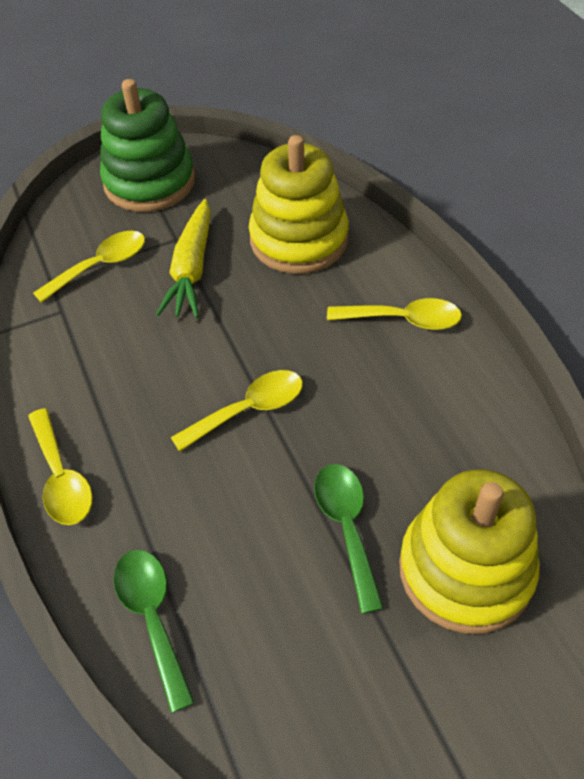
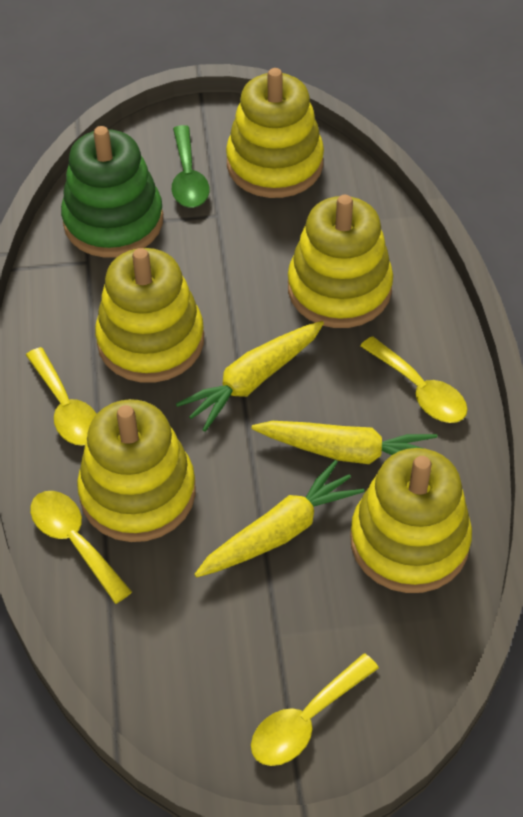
green spoon: [113,550,195,713] [314,464,384,614] = 2 -> [172,125,209,208] = 1
yellow carrot: [156,199,211,318] = 1 -> [176,321,324,432] [194,460,365,577] [252,421,438,464] = 3
yellow stacking toy: [249,135,349,274] [399,469,540,634] = 2 -> [77,399,196,542] [95,248,204,383] [226,68,324,198] [288,195,393,328] [350,448,472,593] = 5

